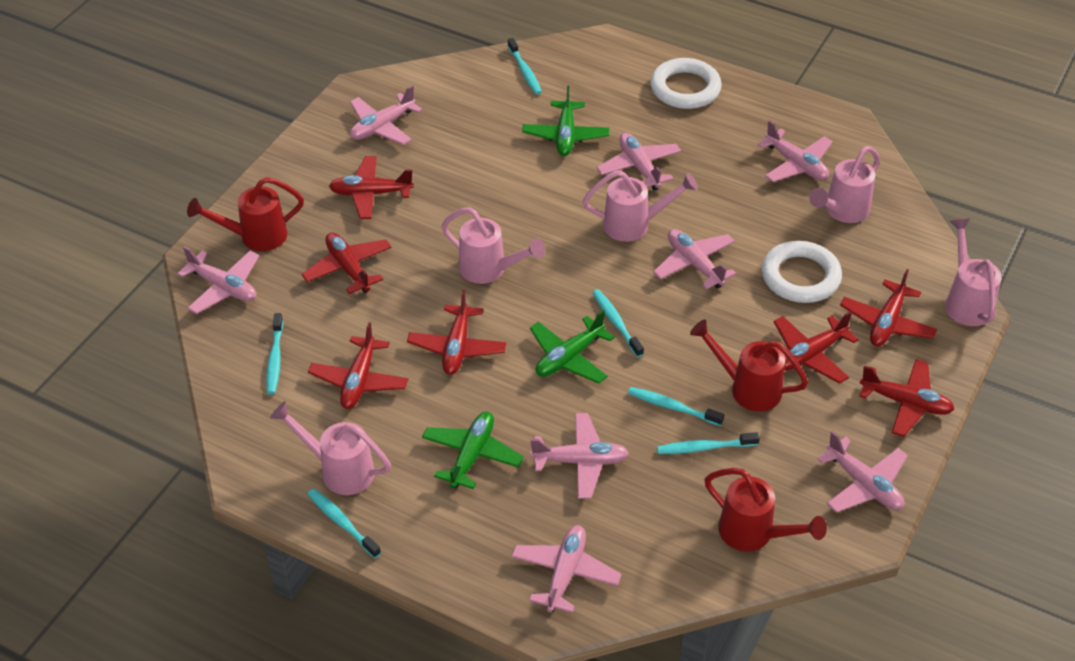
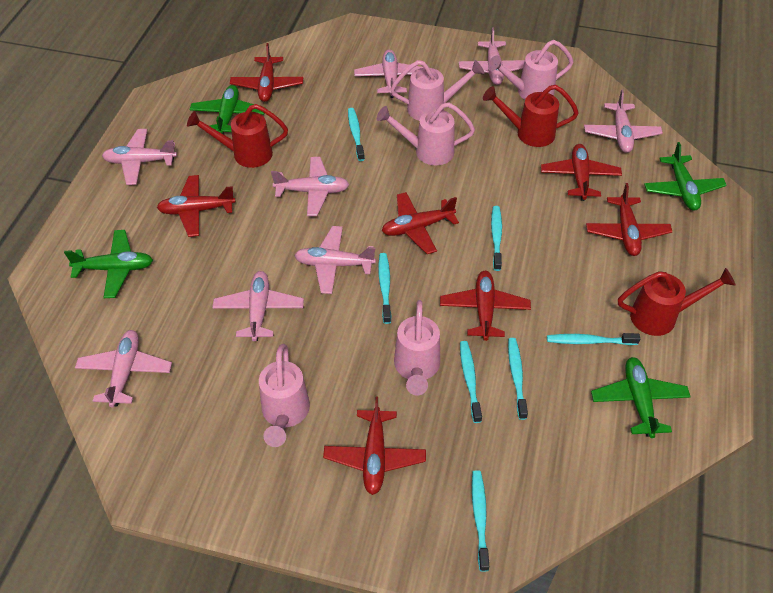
green plane: [422,411,524,489] [522,85,609,156] [530,310,615,384] = 3 -> [64,230,153,298] [190,85,264,134] [591,357,691,438] [644,142,727,211] = 4
turquoise toothbrush: [266,313,283,394] [308,489,381,558] [508,38,542,95] [592,289,644,357] [628,387,724,426] [657,432,760,454] = 6 -> [348,108,365,161] [378,253,391,324] [460,341,482,423] [472,470,489,572] [491,206,502,271] [508,338,528,420] [547,333,640,345] = 7
white ring: [650,58,722,109] [762,241,842,303] = 2 -> none = 0

